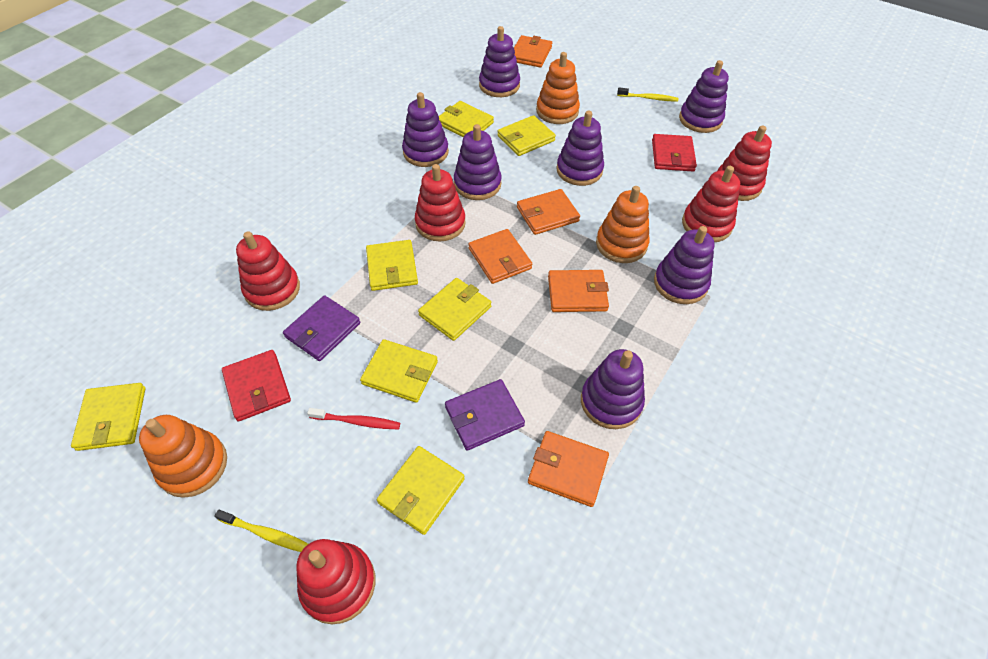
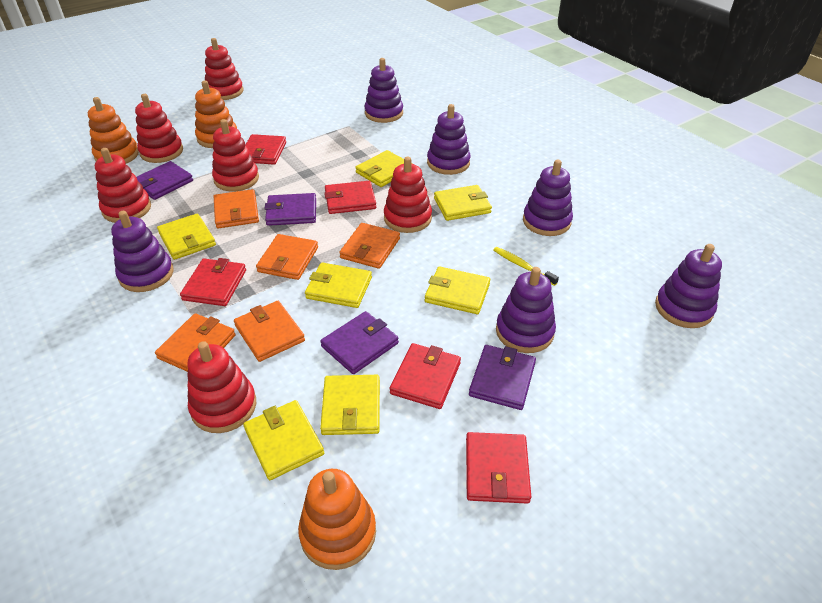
purple stacking toy: [402,92,449,167] [454,124,502,200] [479,26,520,97] [556,111,604,186] [581,349,645,429] [654,226,715,304] [679,60,729,133] = 7 -> [111,211,174,292] [364,58,403,123] [427,104,471,175] [496,267,556,353] [523,160,573,236] [655,244,722,328] = 6
purple wallet: [283,295,360,361] [445,379,525,451] = 2 -> [137,161,193,200] [265,193,316,226] [320,311,399,374] [469,345,536,410] = 4
red stacking toy: [236,231,300,311] [296,539,375,624] [415,164,466,242] [682,166,740,242] [717,125,772,201] = 5 -> [95,148,151,223] [135,94,183,163] [187,341,256,433] [205,38,243,100] [212,119,259,192] [384,157,432,233] = 6
red toothbrush: [307,408,400,430] = 1 -> none = 0
red wallet: [222,350,291,422] [652,134,697,171] = 2 -> [180,258,246,306] [245,134,286,165] [324,181,376,214] [390,343,461,409] [466,432,531,504] = 5
yellow toothbrush: [214,510,308,552] [617,88,678,102] = 2 -> [493,247,559,286] = 1

